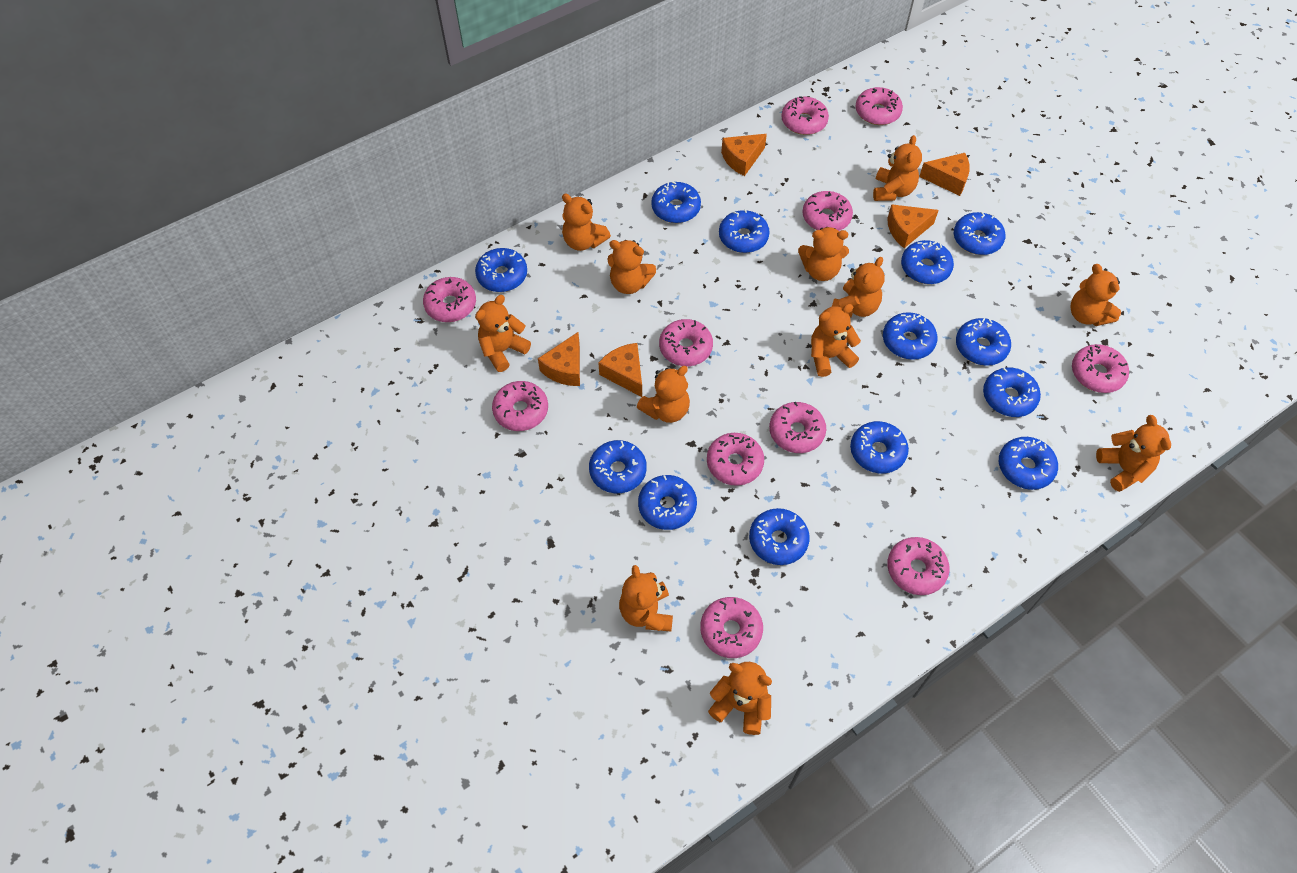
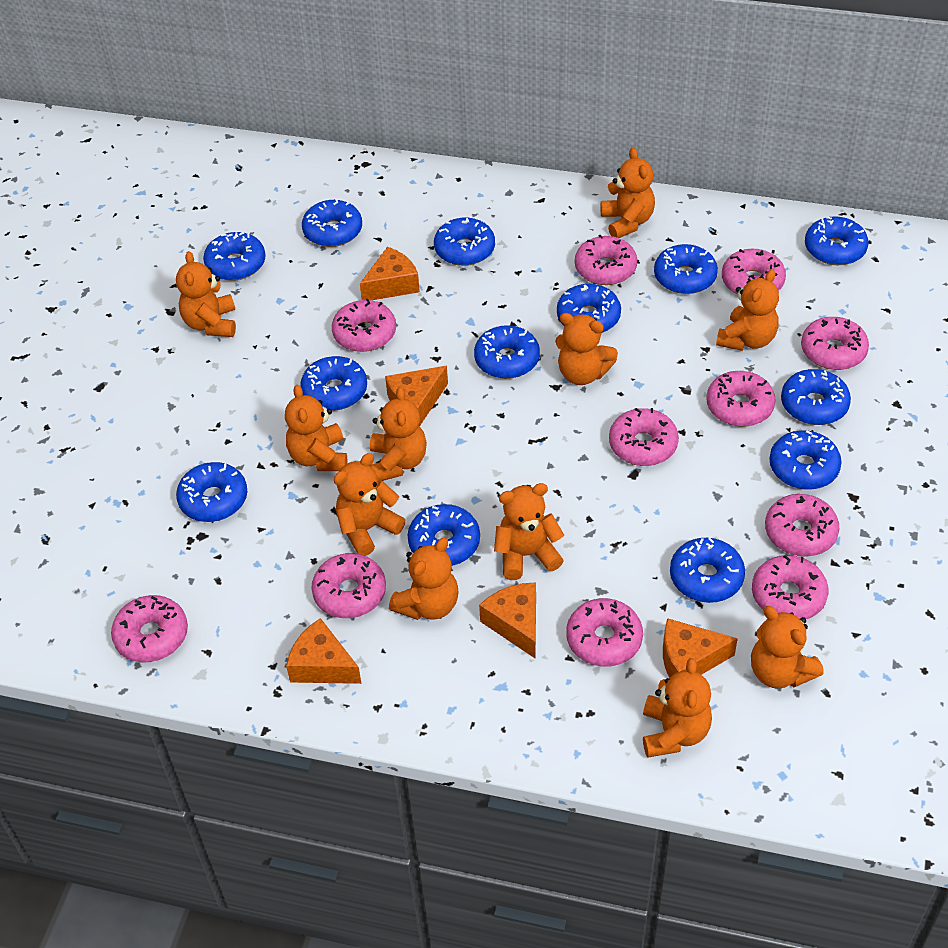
orange teddy bear: [475,295,531,372] [562,194,611,251] [607,240,656,294] [619,565,673,631] [637,366,690,423] [708,662,772,735] [798,227,849,281] [811,304,861,377] [832,257,885,318] [873,135,922,201] [1071,264,1121,326] [1096,415,1171,492] = 12 -> [176,251,236,337] [285,384,347,471] [334,453,405,556] [370,387,427,482] [389,538,459,620] [494,483,564,580] [555,313,618,385] [601,148,655,238] [643,658,712,758] [716,269,779,351] [751,606,824,689] = 11

